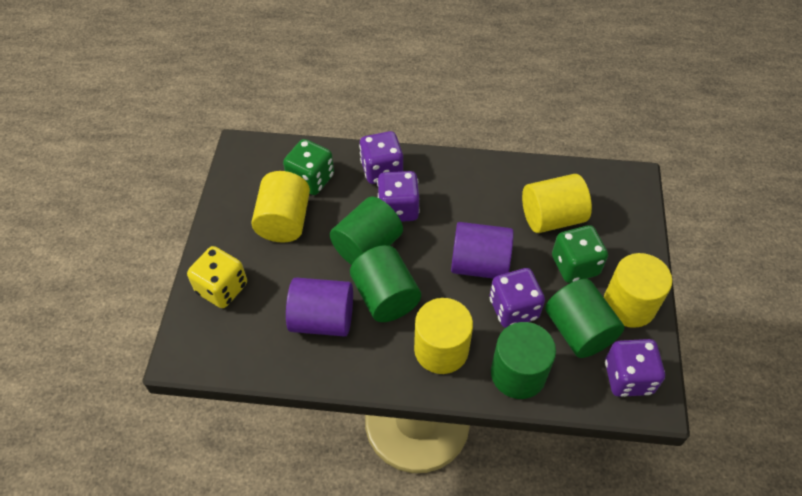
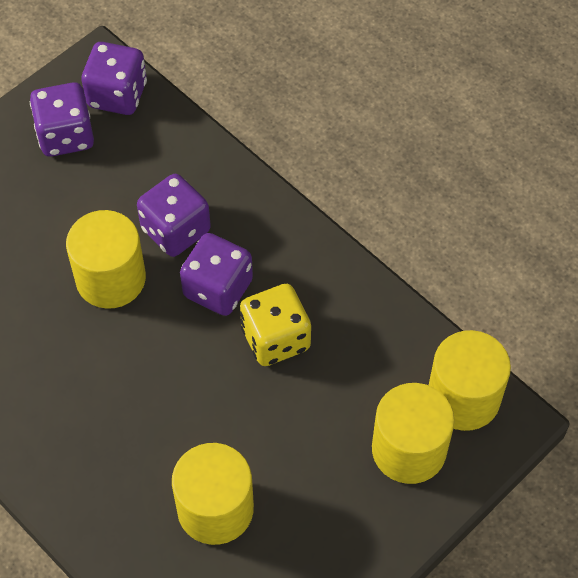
green cylinder: [330,197,403,265] [350,245,421,322] [491,322,556,399] [545,279,625,358] = 4 -> none = 0
green dice: [283,139,334,195] [552,225,608,283] = 2 -> none = 0
purple cylinder: [286,277,353,337] [451,222,514,279] = 2 -> none = 0

